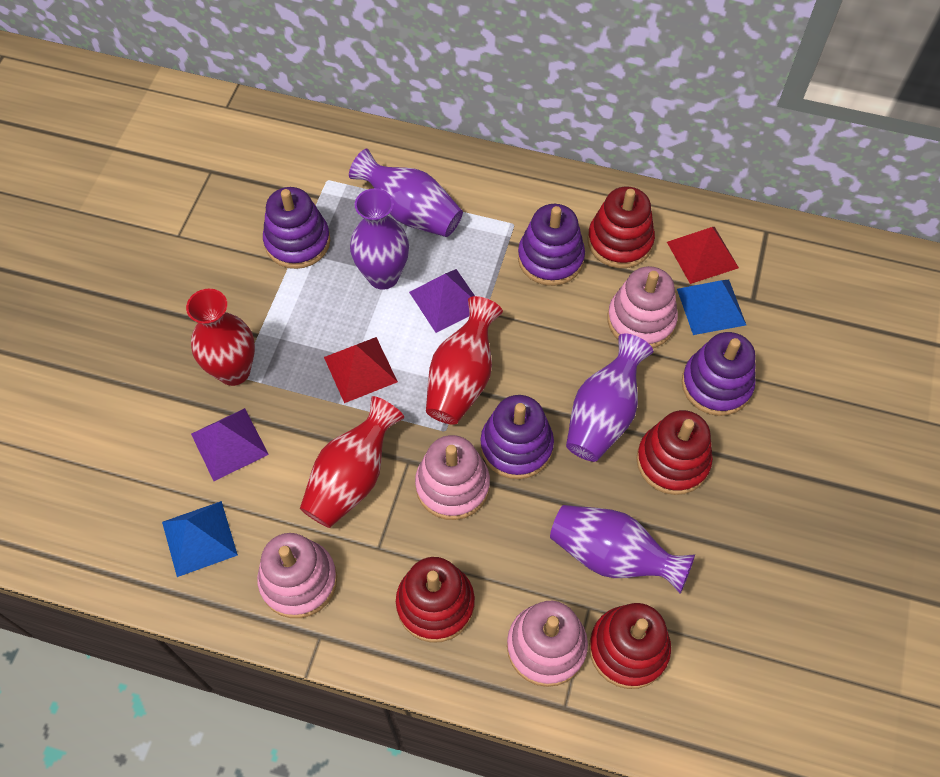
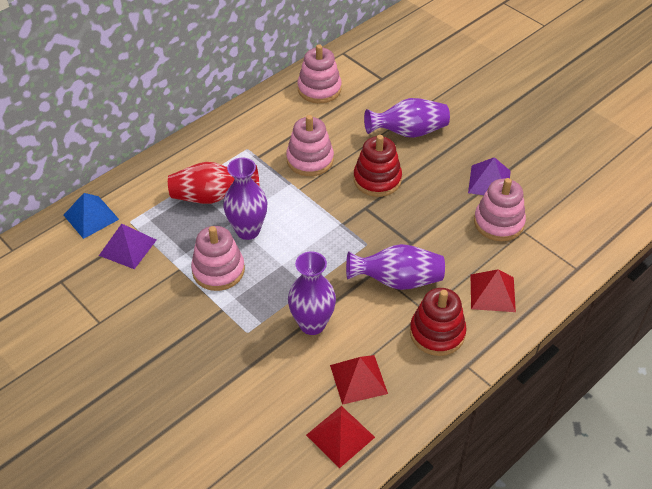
blue pyramid: [162,501,238,577] [677,279,746,335] = 2 -> [64,193,119,239] = 1
purple stacking toy: [263,187,330,269] [480,395,554,479] [518,204,585,286] [682,332,756,416] = 4 -> none = 0
red pyramid: [324,337,398,403] [667,227,739,284] = 2 -> [306,406,375,468] [330,355,388,405] [471,269,516,312] = 3
red stacking toy: [396,557,475,643] [587,186,655,268] [589,603,671,689] [636,410,713,495] = 4 -> [354,135,402,197] [410,288,467,356] = 2
red vase: [186,289,255,386] [300,396,404,528] [426,296,503,425] = 3 -> [168,162,259,204] = 1

